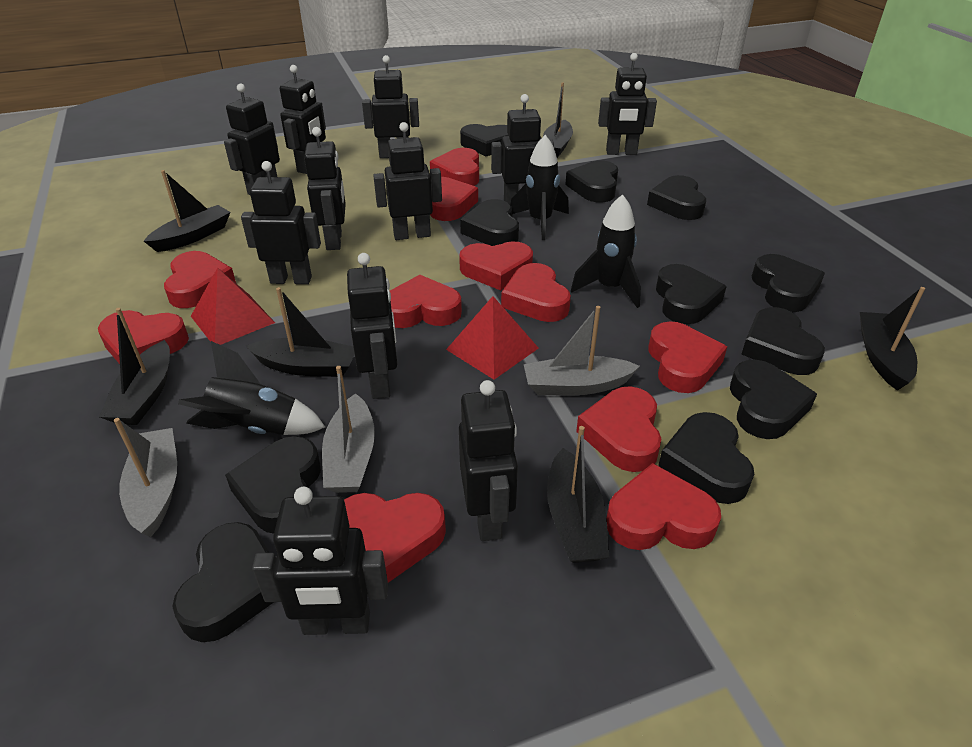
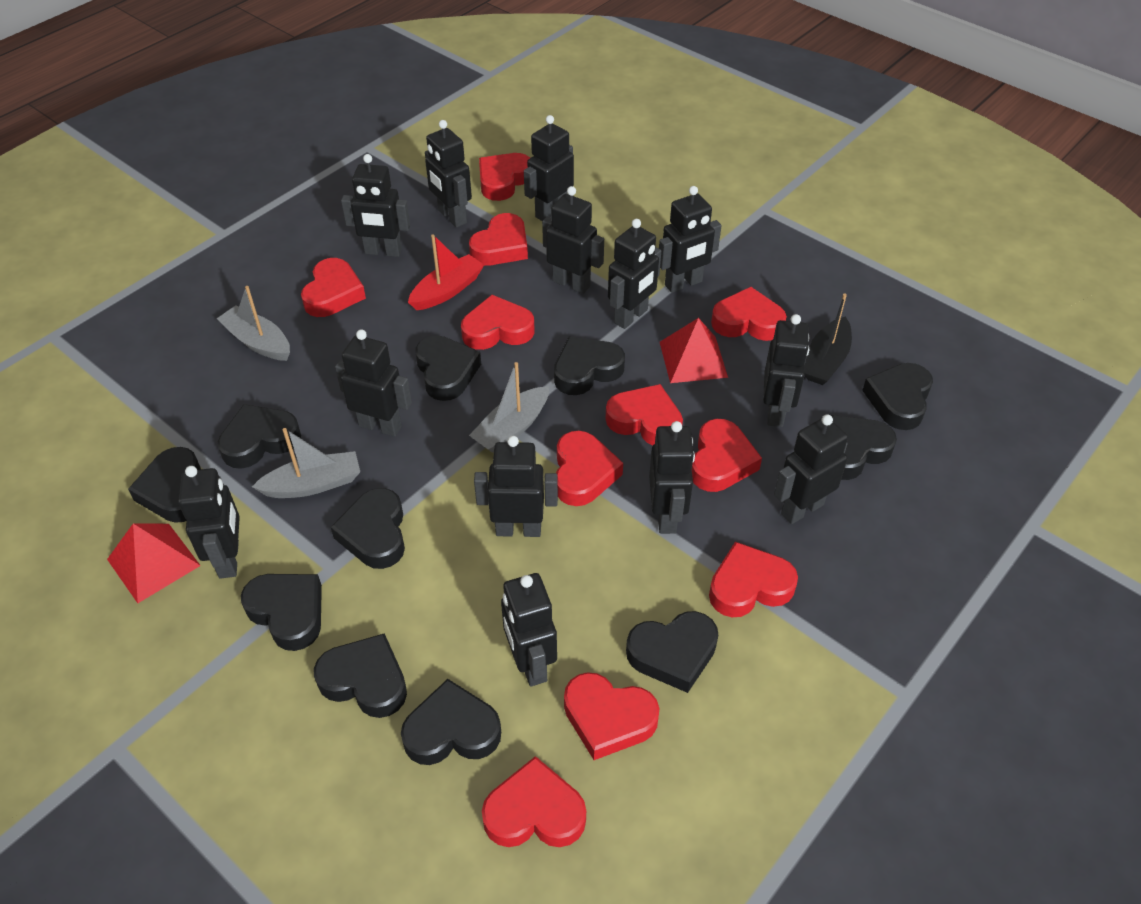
black boat: [99,308,170,425] [144,170,231,252] [246,287,355,377] [543,83,573,158] [547,426,609,563] [860,287,925,391] = 6 -> [805,293,852,385] = 1
black robot: [224,84,280,195] [241,161,321,284] [252,487,388,635] [280,65,326,174] [304,127,346,250] [347,253,397,399] [362,55,419,158] [373,122,442,240] [459,380,518,541] [491,94,554,204] [598,53,657,155] = 11 -> [178,466,240,579] [335,330,412,437] [341,154,410,257] [425,120,472,228] [474,436,558,537] [501,573,557,687] [524,115,574,221] [542,186,604,294] [608,219,661,329] [649,421,695,534] [659,186,721,293] [763,314,810,427] [774,414,848,524] = 13
black rocket: [178,341,325,435] [510,135,569,240] [571,194,641,308] = 3 -> none = 0
red boat: none = 0 -> [408,235,484,310] = 1

